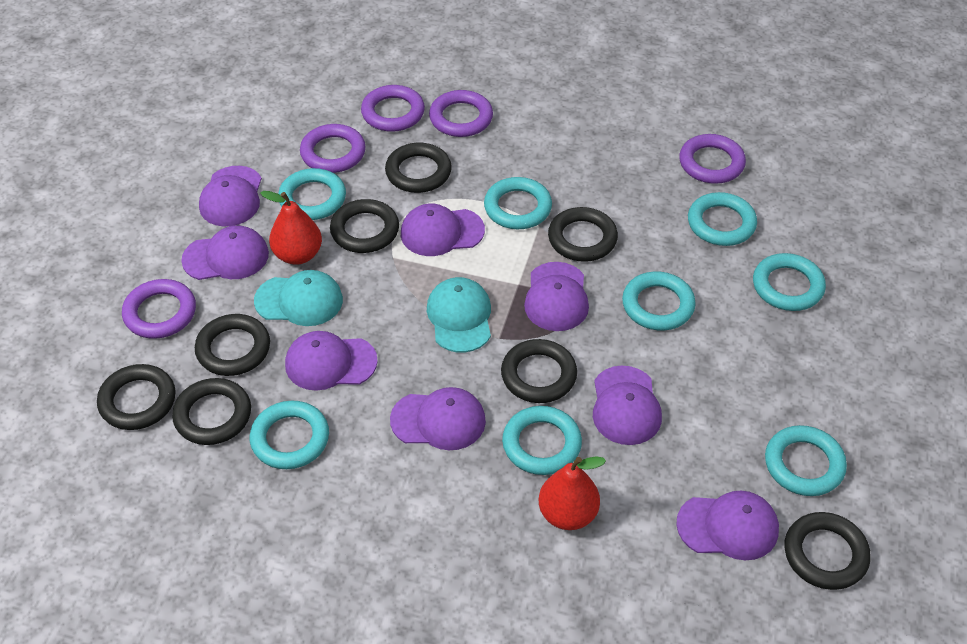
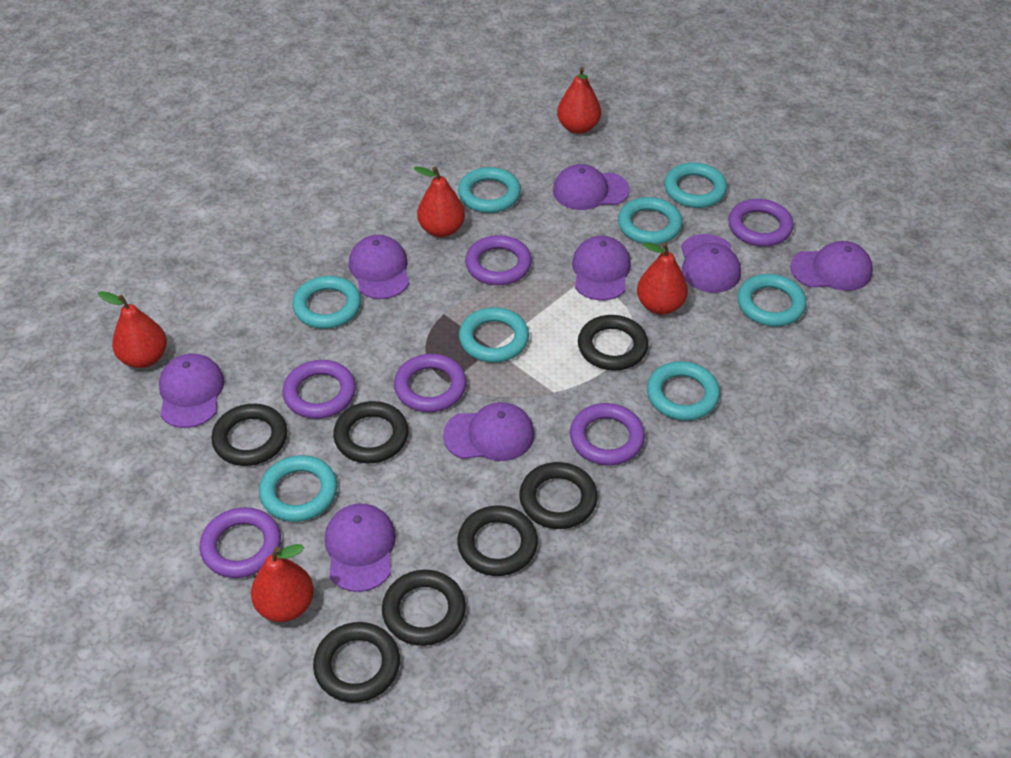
black ring: [97,364,176,430] [172,378,251,445] [195,314,270,376] [330,199,399,253] [385,143,452,193] [501,339,577,403] [548,207,618,262] [784,512,871,590] = 8 -> [211,404,287,466] [313,622,400,703] [333,401,409,464] [382,570,466,646] [457,506,538,576] [519,462,598,529] [578,315,649,370] = 7
purple ring: [122,279,196,339] [300,124,366,173] [361,85,425,132] [429,90,493,137] [679,134,746,184] = 5 -> [200,507,281,578] [283,360,356,419] [394,354,467,412] [465,235,532,285] [570,403,645,465] [728,199,794,247] = 6
red pear: [260,191,322,265] [539,457,606,530] = 2 -> [98,291,167,368] [251,544,314,622] [414,167,465,237] [557,67,601,134] [637,242,688,315] = 5
turquoise cap: [254,270,343,326] [427,277,491,353] = 2 -> none = 0

